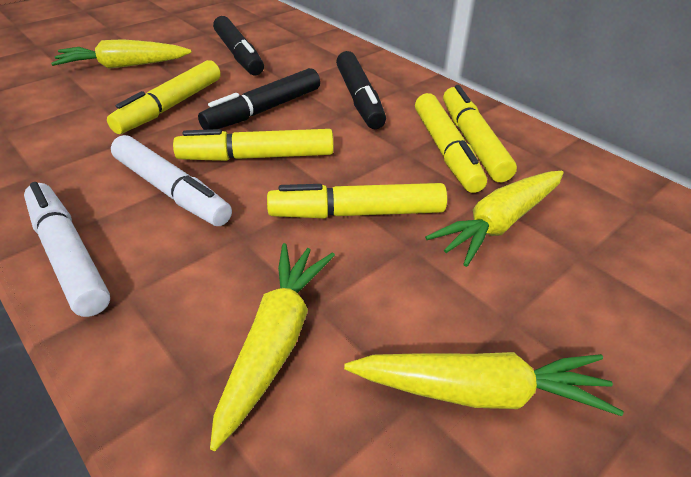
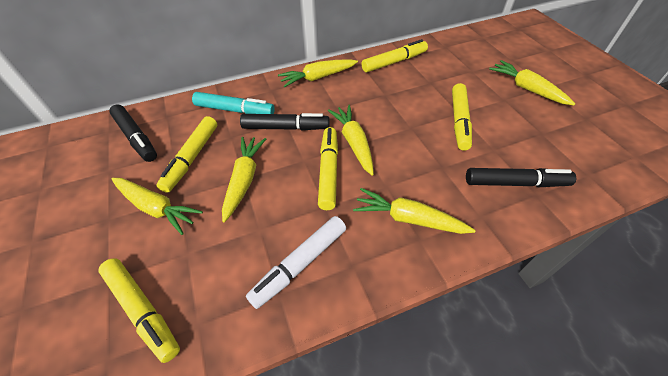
turquoise marker: none = 0 -> [192,92,275,114] = 1
white marker: [24,182,110,317] [111,135,232,226] = 2 -> [246,216,346,309] = 1
yellow carrot: [51,39,192,69] [210,243,335,451] [344,352,624,416] [425,171,564,267] = 4 -> [111,178,203,235] [222,137,266,222] [278,59,358,87] [328,105,374,175] [353,188,476,234] [489,60,575,105] = 6

